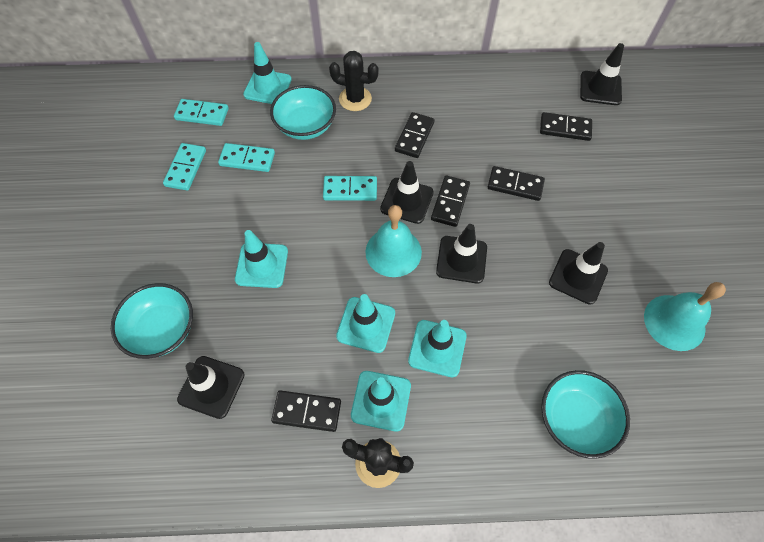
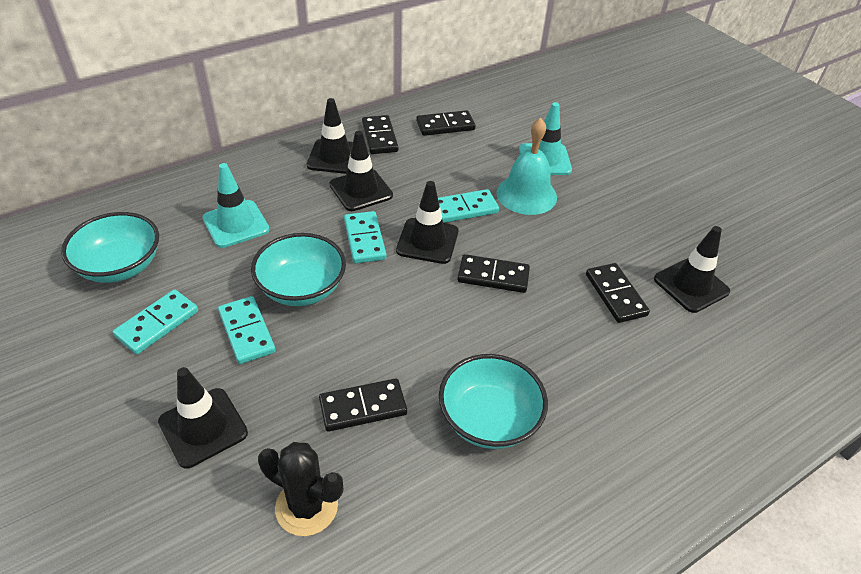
black cactus: [329,51,379,111] [342,438,414,488] = 2 -> [258,442,343,536] = 1
turquoise bell: [365,205,422,277] [644,282,726,351] = 2 -> [496,118,557,215] = 1
turquoise traffic cone: [235,230,288,288] [243,42,292,104] [336,294,395,353] [351,371,411,432] [408,320,467,377] = 5 -> [203,163,270,248] [519,102,572,175] = 2

